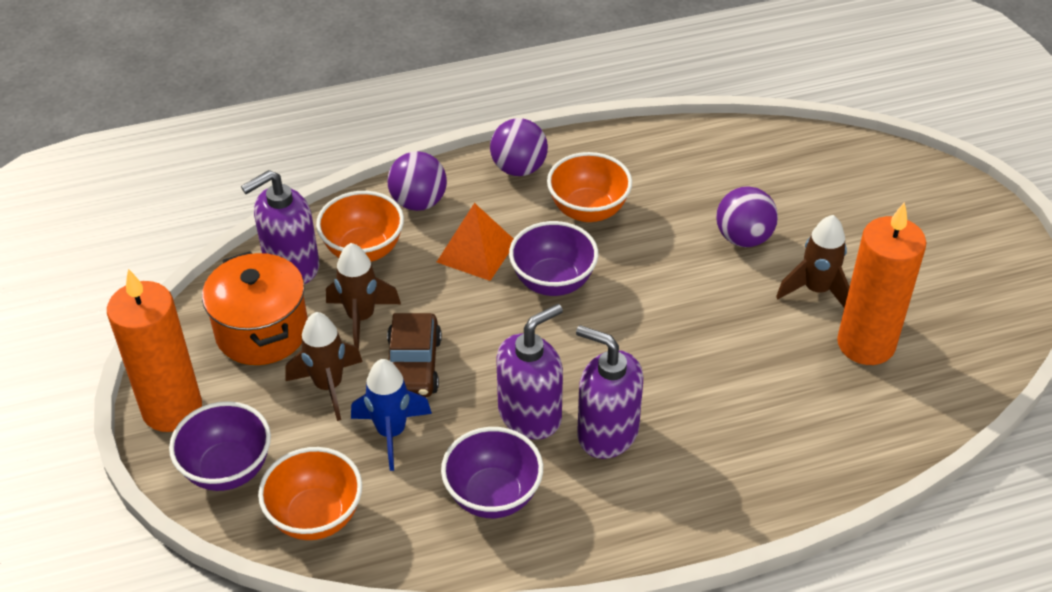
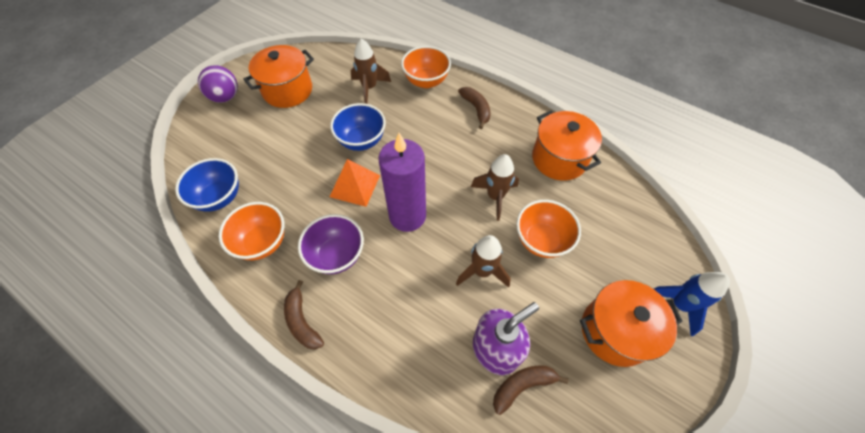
blue bowl: none = 0 -> [175,158,239,212] [330,103,386,151] = 2
brown banana: none = 0 -> [284,280,324,349] [458,87,491,129] [493,366,569,415] = 3
brown car: [387,313,442,397] = 1 -> none = 0
orange candle: [107,269,202,432] [837,202,926,365] = 2 -> none = 0
orange pot: [202,251,308,365] = 1 -> [243,45,314,108] [532,110,602,181] [580,280,683,367] = 3
purple ball: [387,151,447,211] [490,118,548,176] [716,186,778,247] = 3 -> [198,65,238,103] = 1
purple bowl: [169,401,271,491] [441,427,543,518] [509,221,598,296] = 3 -> [298,214,364,274] = 1
purple candle: none = 0 -> [378,133,426,232] = 1
purple soap dispenser: [241,170,319,284] [496,304,563,440] [576,325,643,459] = 3 -> [473,302,539,375] = 1

